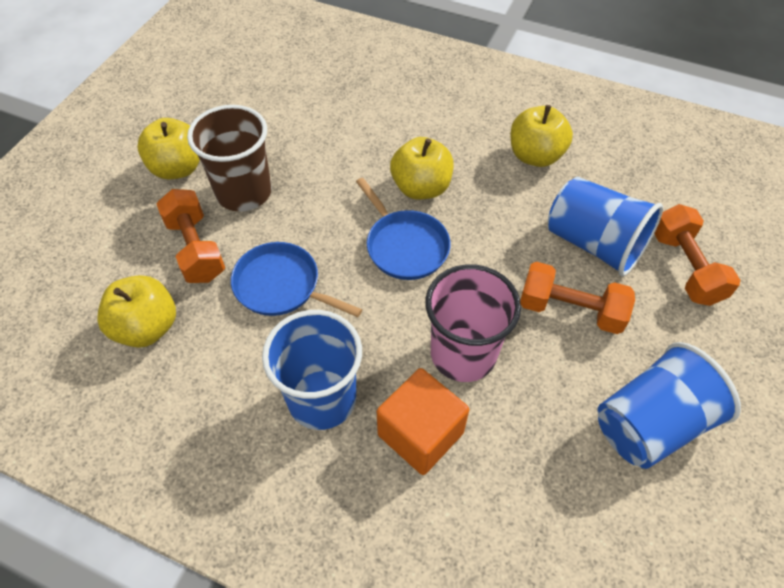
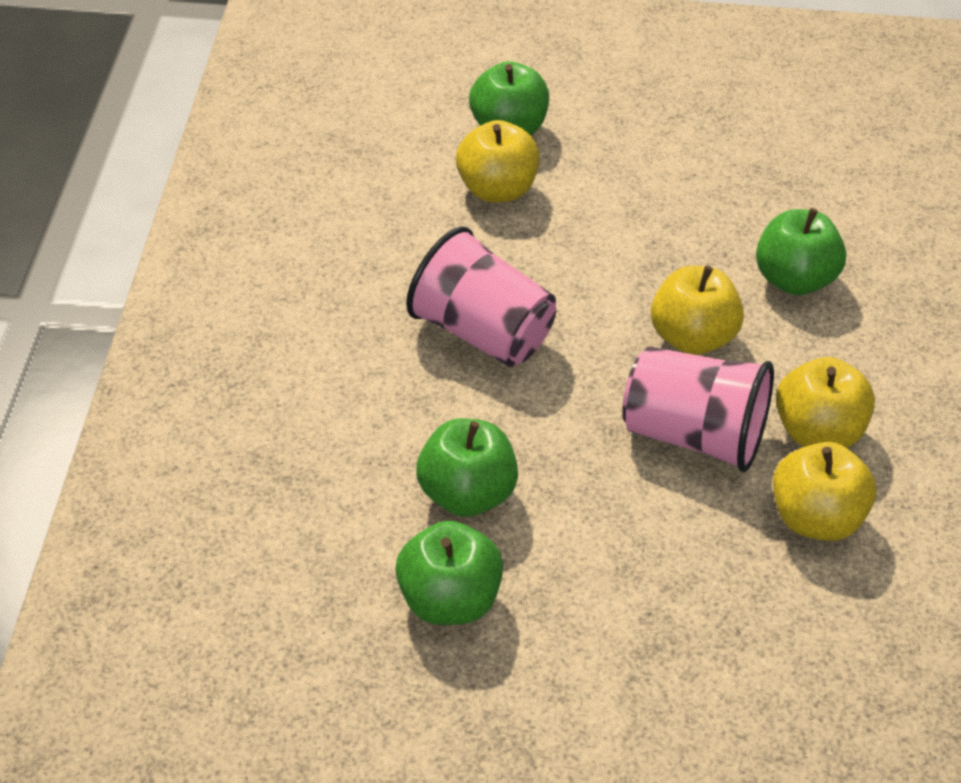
blue cup: [262,310,362,430] [548,177,663,277] [597,342,741,469] = 3 -> none = 0
blue pan: [231,242,362,317] [356,178,451,280] = 2 -> none = 0
brown cup: [187,105,272,212] = 1 -> none = 0
green apple: none = 0 -> [395,521,503,625] [416,418,518,517] [469,61,549,136] [756,208,846,295] = 4
orange cube: [377,368,469,475] = 1 -> none = 0
orange dumbbell: [156,189,225,283] [520,262,635,334] [654,204,741,306] = 3 -> none = 0
pink cup: [425,264,521,382] = 1 -> [406,227,556,367] [622,346,774,472] = 2

